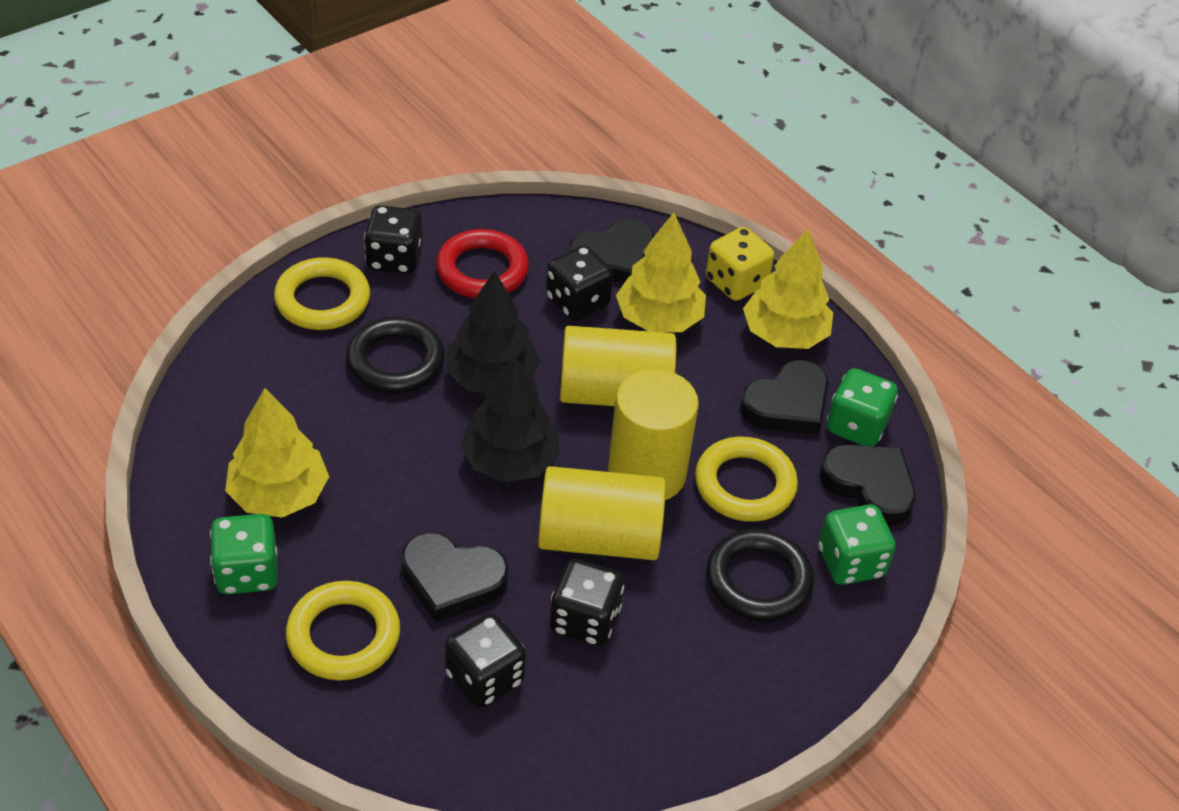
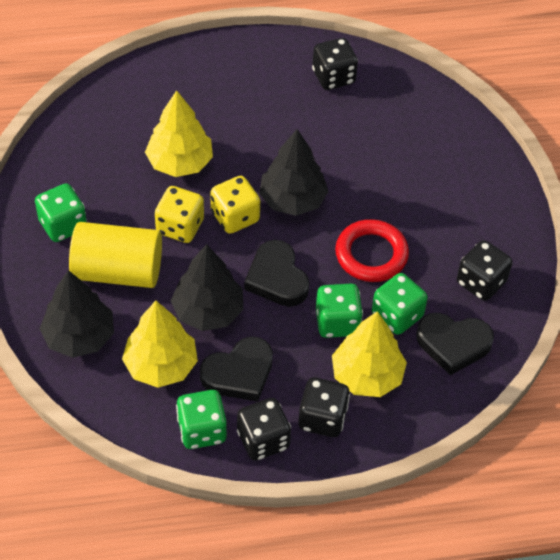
black heart: [401,533,509,622] [569,219,655,283] [740,360,829,435] [820,445,916,526] = 4 -> [200,336,273,402] [244,240,309,307] [416,313,494,375] = 3
black ring: [346,317,445,394] [706,529,814,622] = 2 -> none = 0
black tree: [446,271,541,394] [460,355,560,483] = 2 -> [39,270,114,358] [171,244,243,331] [259,129,329,216] = 3
green dice: [210,514,278,594] [819,504,895,585] [827,368,898,446] = 3 -> [35,184,87,242] [176,390,227,449] [316,284,363,338] [372,273,428,335] = 4
yellow cylinder: [538,466,666,560] [560,326,676,406] [608,369,699,500] = 3 -> [69,222,162,288] = 1
yellow dice: [706,227,774,301] = 1 -> [155,186,204,243] [210,176,260,234] = 2
yellow ring: [274,257,370,330] [286,581,400,680] [695,437,798,522] = 3 -> none = 0

